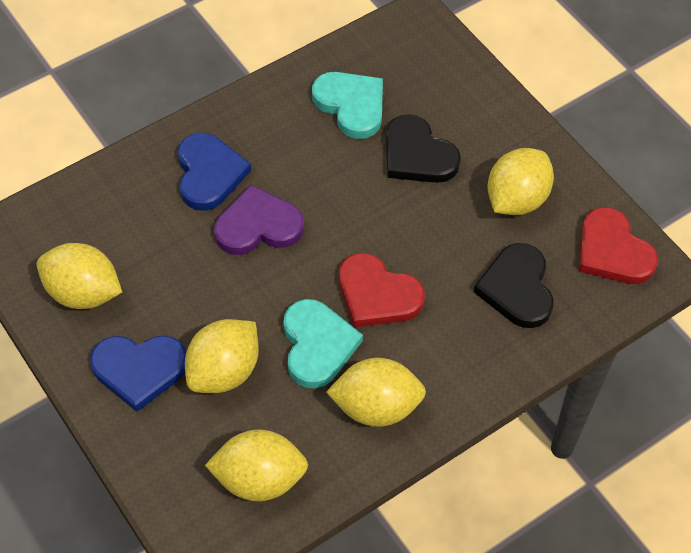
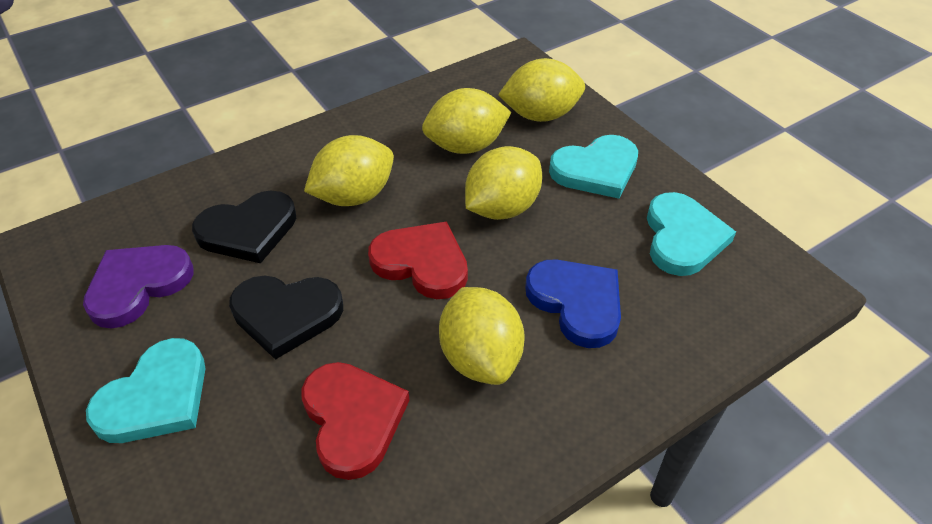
blue heart: [90,335,186,412] [178,132,251,211] = 2 -> [525,259,621,348] = 1
turquoise heart: [283,299,363,388] [312,72,383,139] = 2 -> [86,338,205,443] [549,135,638,199] [647,192,736,276] = 3

